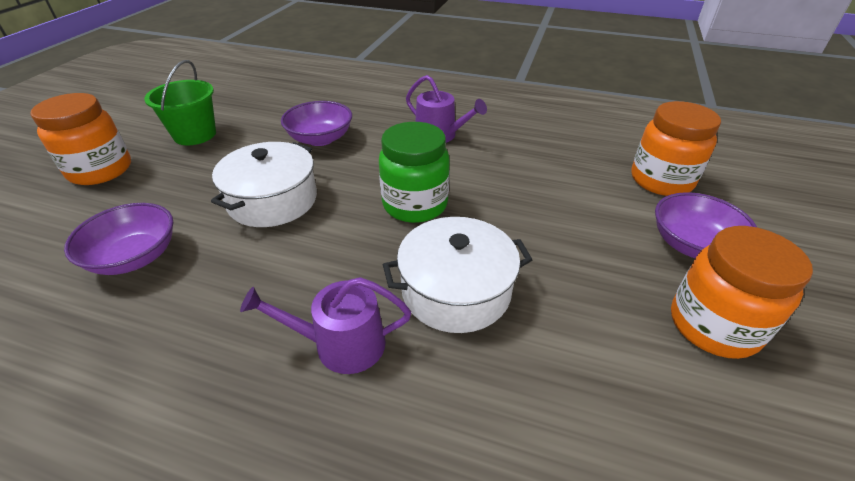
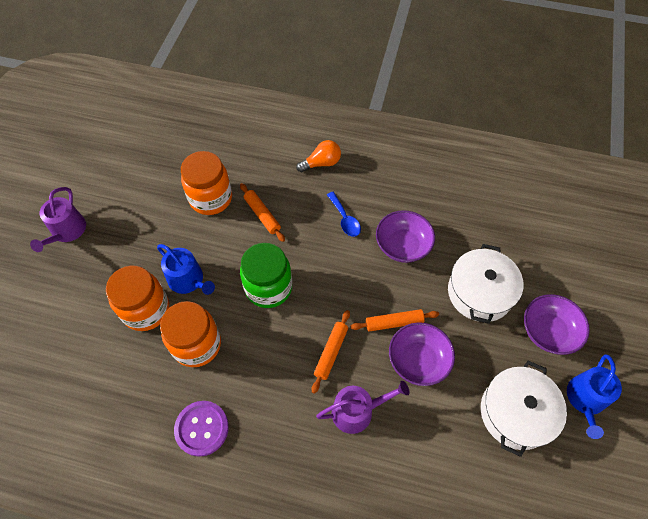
blue spoon: none = 0 -> [327,192,361,237] = 1
blue watering can: none = 0 -> [157,244,215,295] [567,354,622,439] = 2
green bucket: [144,60,216,145] = 1 -> none = 0
orange light bulb: none = 0 -> [296,140,341,172] = 1
orange rolling pin: none = 0 -> [240,183,285,242] [312,310,350,394] [350,309,439,332] = 3
purple button: none = 0 -> [174,401,229,457] = 1

